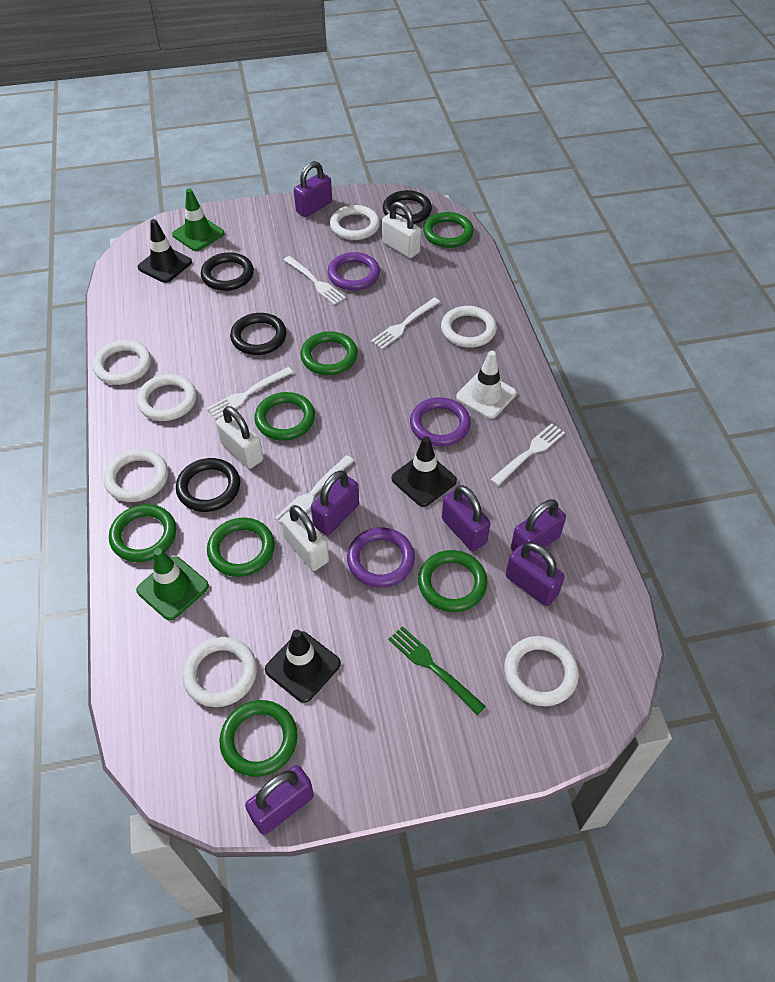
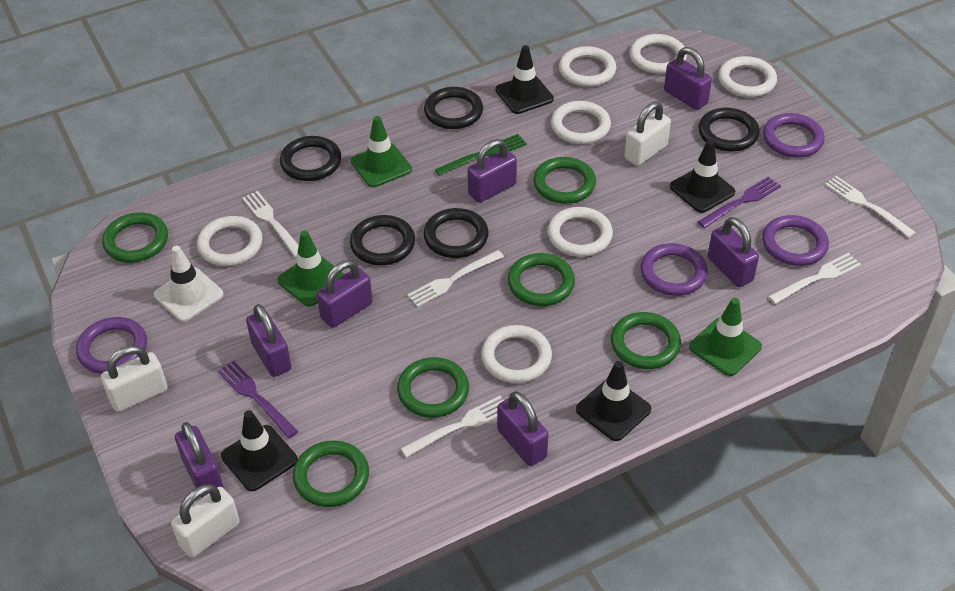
black ring: [176,458,240,512] [201,252,254,291] [230,313,287,355] [383,190,432,224] = 4 -> [280,136,341,181] [350,215,415,265] [423,208,489,258] [424,87,483,129] [698,108,760,152] = 5
black traffic cone: [138,219,192,283] [265,629,341,703] [391,436,457,507] = 3 -> [221,410,298,491] [495,45,554,114] [576,361,651,441] [670,140,735,213] = 4
green ring: [109,504,176,562] [207,518,275,577] [220,700,298,777] [255,392,315,441] [300,331,357,375] [418,550,487,612] [423,212,474,248] = 7 -> [102,213,168,263] [293,440,369,507] [397,357,469,418] [508,253,575,306] [533,157,596,204] [611,312,681,369] = 6
green traffic cone: [136,548,209,621] [172,188,225,251] = 2 -> [277,231,345,307] [351,116,412,187] [689,298,762,376] = 3
purple fork: none = 0 -> [218,361,298,438] [698,176,781,228] = 2
purple padlock: [245,765,314,835] [294,161,332,217] [311,470,359,535] [442,485,491,551] [506,542,565,606] [511,499,566,553] = 6 -> [175,422,223,498] [246,304,292,377] [317,260,373,328] [468,139,517,203] [497,391,548,466] [664,47,712,110] [708,217,759,287] = 7
purple ring: [327,252,380,291] [347,528,415,588] [410,397,471,446] = 3 -> [76,317,147,374] [640,243,708,296] [762,215,829,266] [763,113,825,158] = 4

